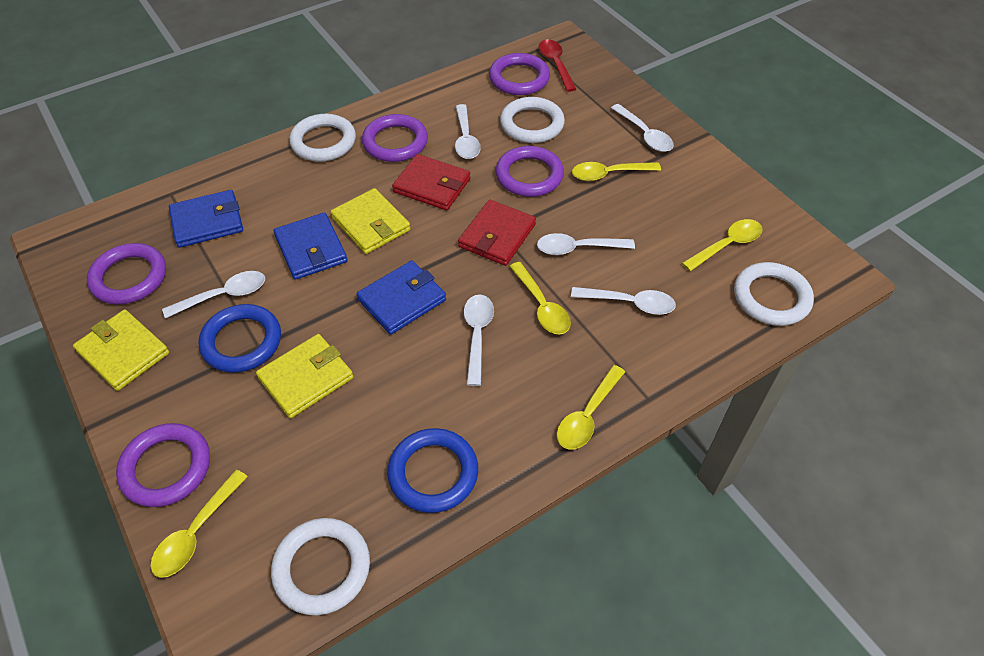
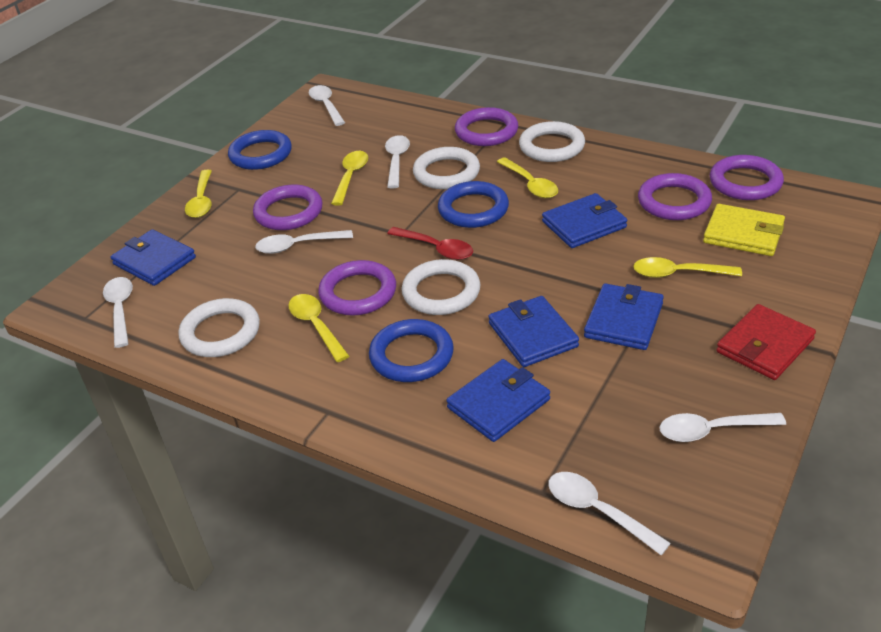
blue ring: [198,304,281,373] [387,428,478,513] = 2 -> [228,130,292,170] [369,319,454,382] [438,181,509,228] = 3
blue wallet: [169,190,243,248] [273,213,348,280] [356,260,446,335] = 3 -> [111,229,196,286] [446,359,550,442] [488,296,579,367] [542,193,627,248] [584,283,664,350] = 5
red wallet: [392,154,471,211] [458,200,536,266] = 2 -> [716,304,816,380] = 1
yellow wallet: [73,309,169,391] [256,334,353,418] [330,188,411,254] = 3 -> [703,204,785,256] = 1

